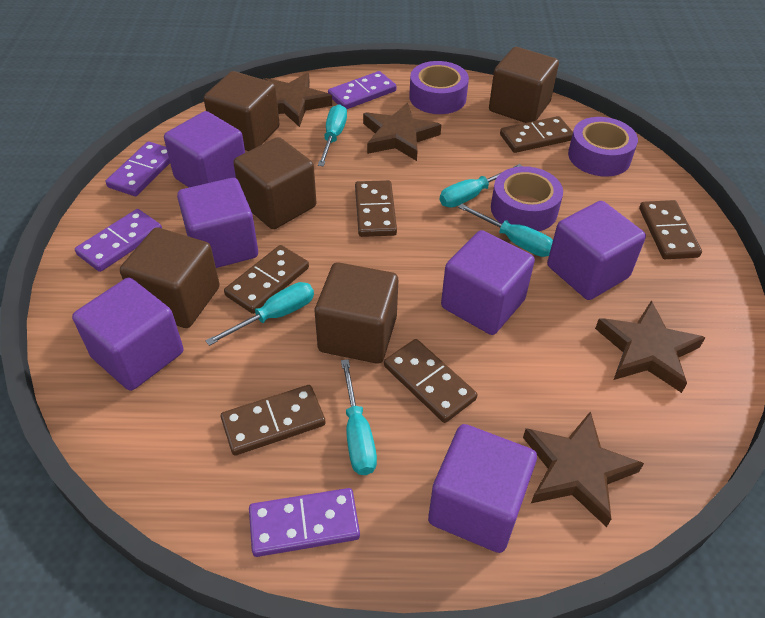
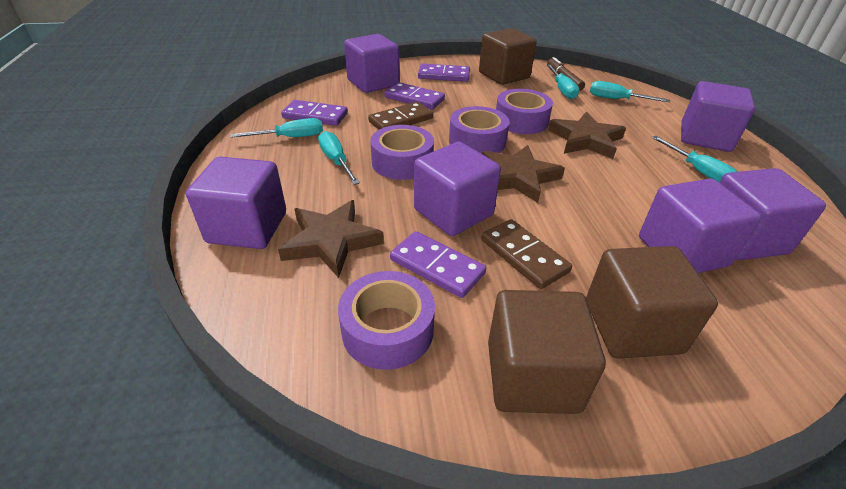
brown cube: [120,227,220,328] [204,71,280,151] [233,137,316,229] [315,262,398,363] [489,47,559,123] = 5 -> [479,28,537,85] [488,290,606,414] [586,246,718,359] = 3
brown domino: [221,385,325,456] [224,245,309,314] [355,180,397,237] [384,339,477,423] [500,116,573,153] [639,200,702,259] = 6 -> [368,102,433,130] [481,219,572,289] = 2
brown marker: none = 0 -> [547,57,585,91] = 1
brown star: [263,73,332,127] [363,103,441,161] [523,411,644,527] [595,301,705,393] = 4 -> [278,200,384,278] [482,145,565,203] [548,112,626,159] = 3
purple tape: [409,61,469,114] [491,166,563,231] [568,117,638,177] = 3 -> [338,271,435,370] [370,125,434,180] [449,106,509,154] [496,89,553,134] = 4

